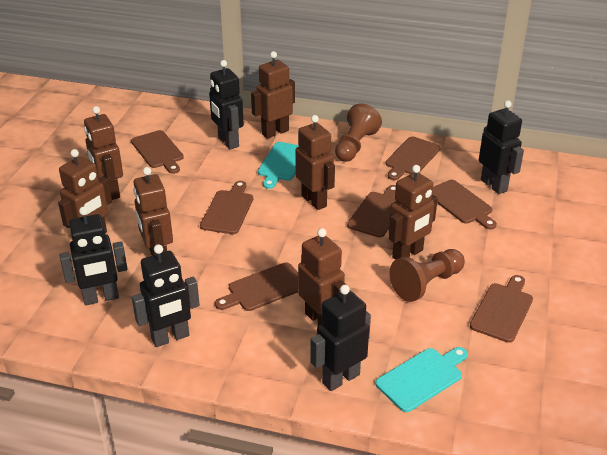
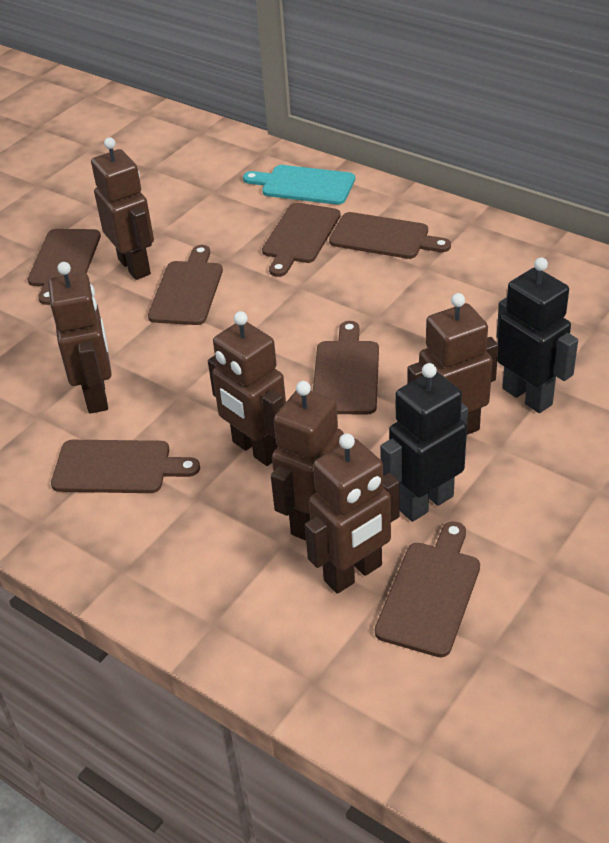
black robot: [59,206,127,305] [132,244,200,347] [209,60,244,150] [310,285,371,391] [479,100,524,194] = 5 -> [380,363,468,522] [496,257,578,413] = 2
brown pawn: [335,104,382,162] [390,249,465,302] = 2 -> none = 0
brown robot: [58,149,112,233] [84,106,123,200] [133,167,173,255] [251,51,295,139] [295,115,335,210] [298,228,346,325] [389,165,438,260] = 7 -> [48,262,112,414] [91,137,154,280] [208,311,286,466] [271,381,344,541] [305,433,400,594] [407,293,499,435] = 6
turquoise cutting board: [258,142,299,189] [375,347,468,412] = 2 -> [243,165,355,205] = 1

